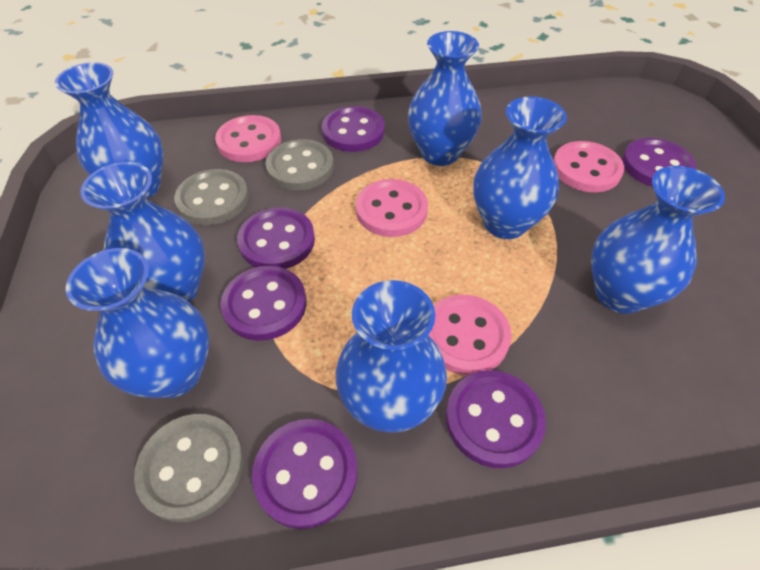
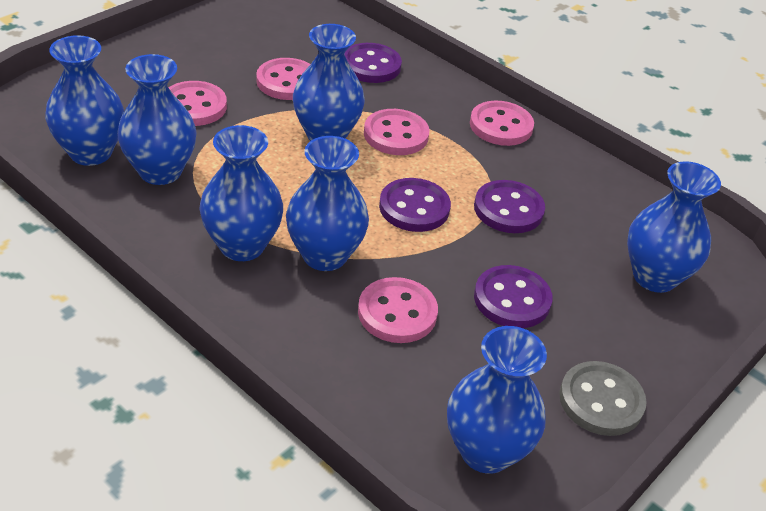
grey button: [134,414,244,522] [174,169,249,225] [265,139,334,190] = 3 -> [559,361,647,436] = 1
pink button: [215,115,281,162] [356,179,428,237] [428,295,512,375] [553,141,624,192] = 4 -> [168,81,227,126] [256,58,310,100] [358,277,438,343] [364,109,429,155] [470,101,534,146] = 5
purple button: [221,266,307,341] [237,207,315,269] [252,419,358,529] [322,106,385,152] [446,370,546,468] [622,138,696,187] = 6 -> [344,43,402,83] [379,178,451,232] [474,180,545,233] [474,265,553,328] = 4

